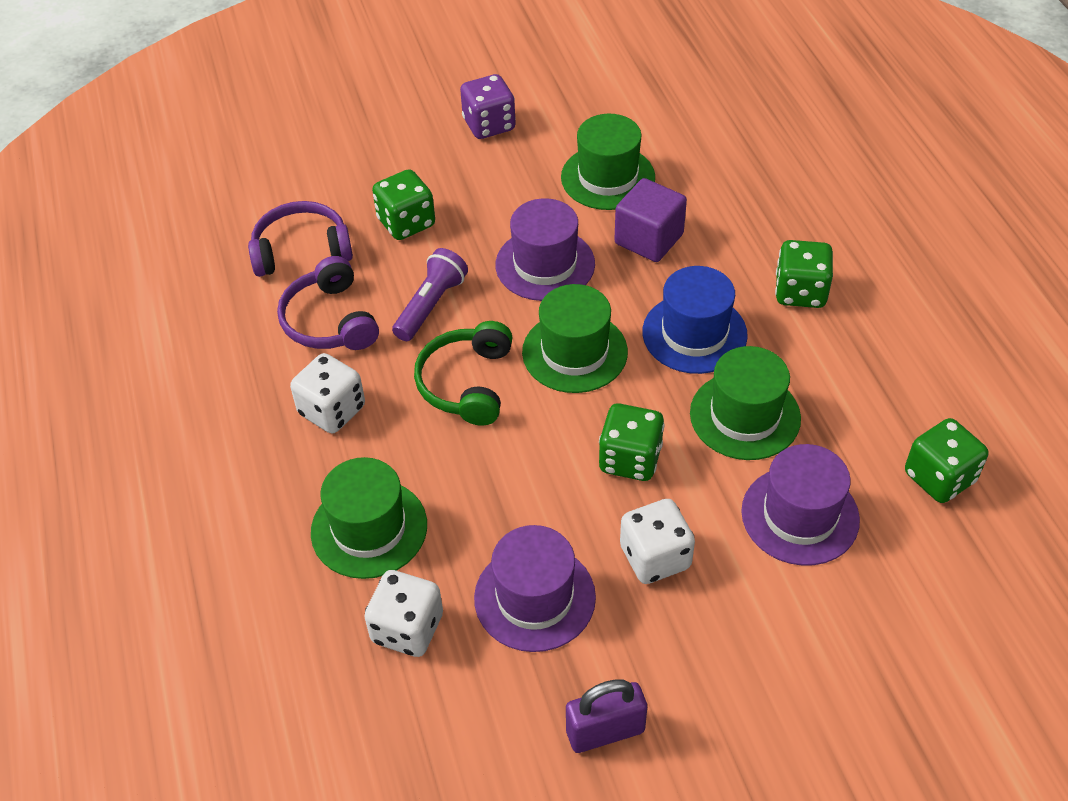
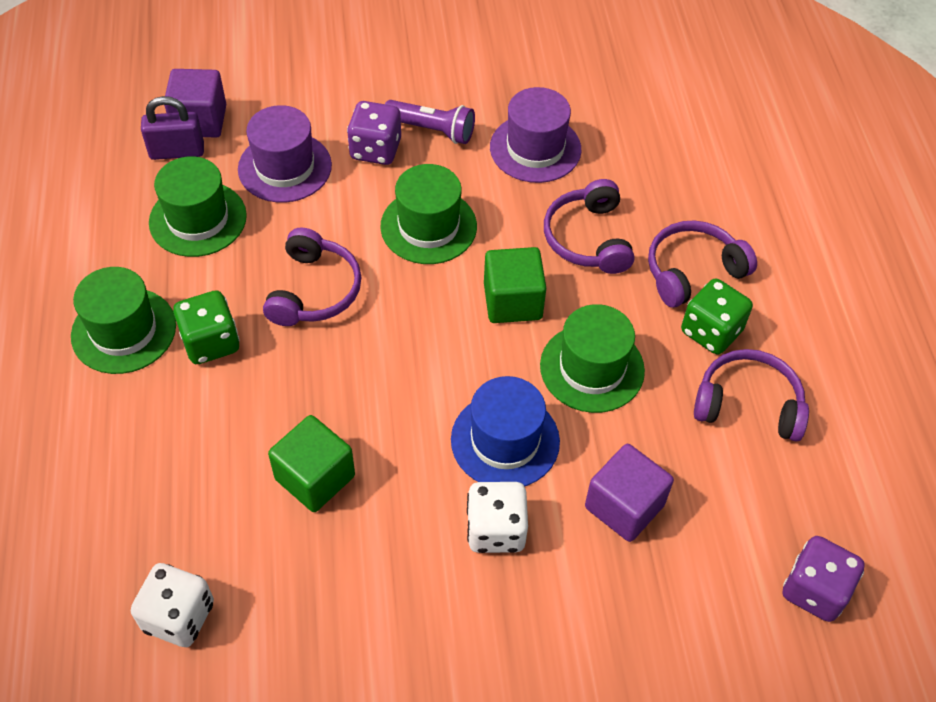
green cube: none = 0 -> [268,415,355,512] [484,247,546,323] = 2
green dice: [372,169,435,240] [599,404,665,481] [775,240,833,308] [905,418,989,503] = 4 -> [173,290,240,364] [681,279,753,355] = 2
green headphones: [414,321,512,426] = 1 -> none = 0
purple cube: [614,178,687,262] = 1 -> [164,69,226,138] [585,444,674,542] = 2
purple dice: [460,74,516,139] = 1 -> [347,101,401,165] [783,536,865,622] = 2
purple hat: [474,525,596,652] [496,198,595,301] [741,444,860,566] = 3 -> [238,105,332,203] [490,87,581,183] = 2
purple headphones: [248,201,353,277] [277,256,379,350] = 2 -> [263,228,361,326] [544,179,634,274] [648,220,757,307] [694,349,809,441] = 4
white dice: [290,353,365,433] [364,570,443,657] [620,499,695,584] = 3 -> [131,563,214,647] [467,482,528,553] = 2

